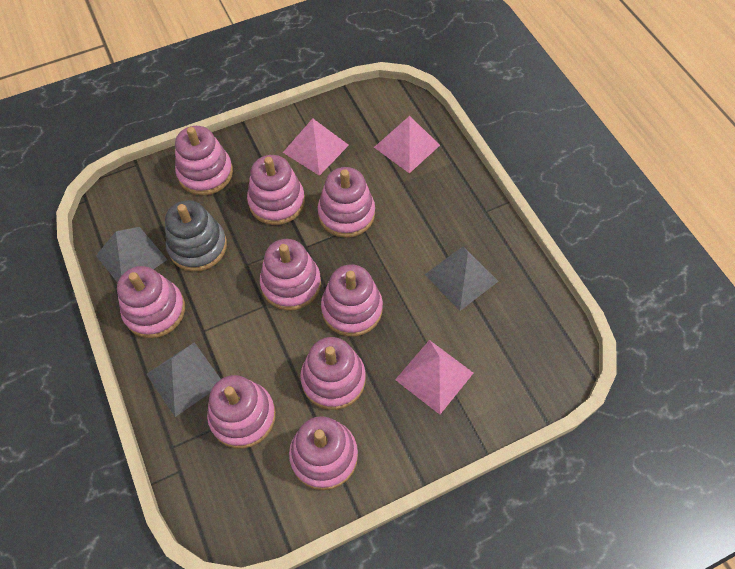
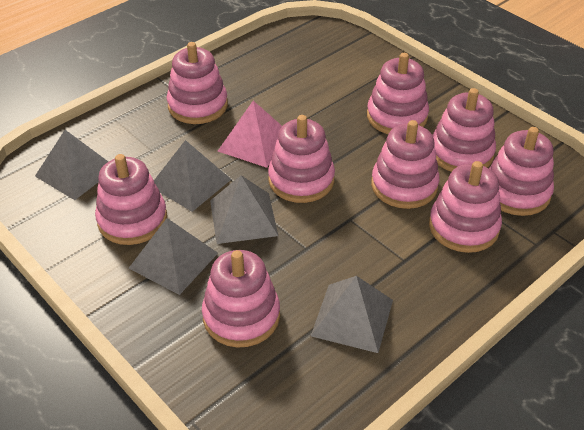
grey pyramid: [96,227,167,283] [146,342,221,417] [425,246,498,311] = 3 -> [35,130,108,200] [129,218,218,295] [154,140,232,212] [210,175,278,244] [311,276,393,353] = 5
grey stacking toy: [165,200,227,272] = 1 -> none = 0
pink pyramid: [283,118,349,176] [374,116,440,173] [395,340,473,415] = 3 -> [218,101,282,168] = 1

